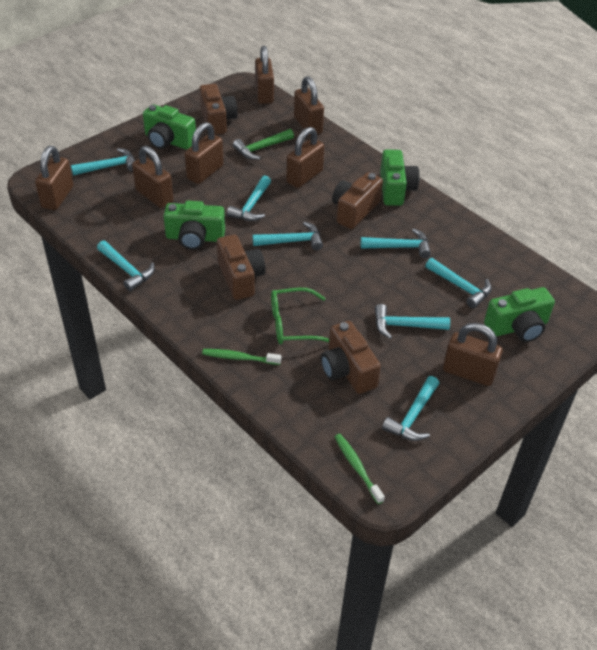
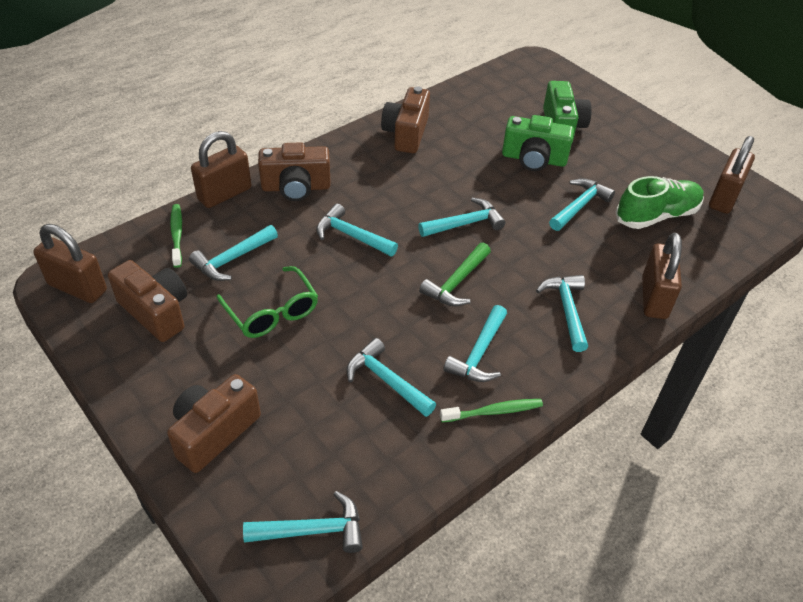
brown padlock: [35,146,74,210] [132,146,173,208] [185,122,224,184] [255,46,274,104] [286,127,325,188] [294,76,324,136] [443,323,503,386] = 7 -> [33,224,107,303] [191,131,251,208] [642,233,682,319] [709,136,755,214] = 4
green camera: [143,104,196,149] [164,201,225,250] [380,150,420,206] [484,287,555,342] = 4 -> [502,115,574,171] [543,81,592,142] = 2
green shoe: none = 0 -> [616,176,704,229] = 1

